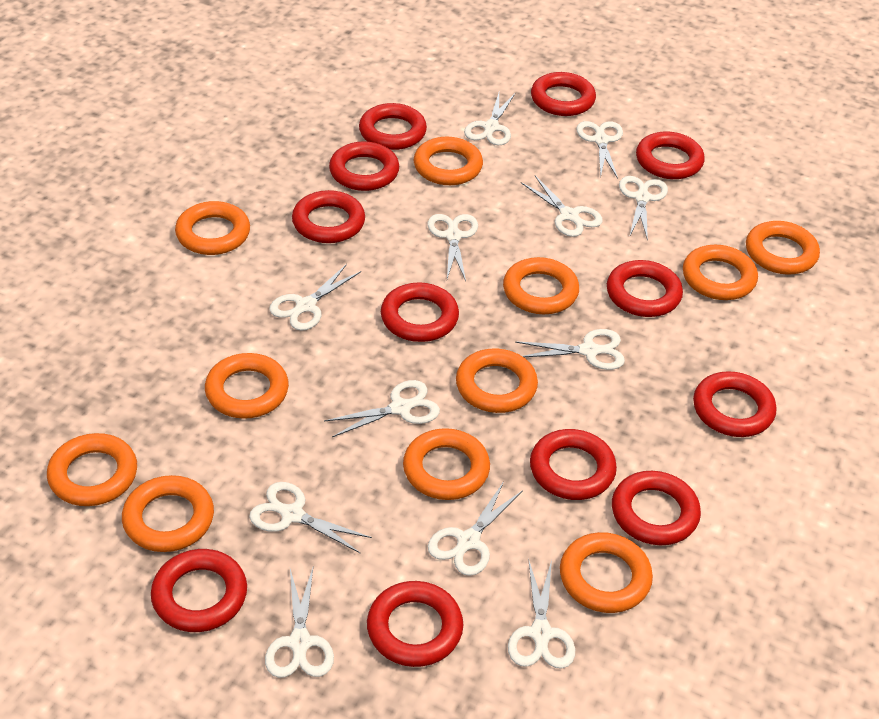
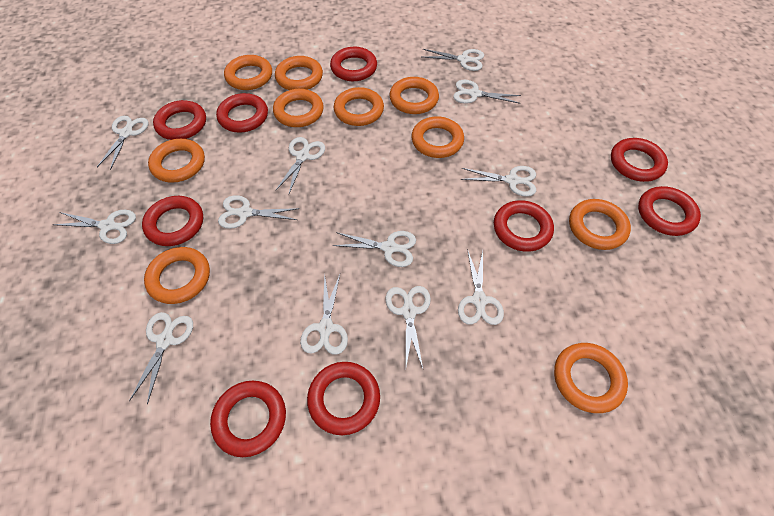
orange ring: [47,433,137,506] [122,475,214,552] [175,201,250,255] [205,353,289,419] [403,428,490,500] [414,137,483,185] [456,349,538,413] [503,257,579,314] [560,532,653,613] [683,245,758,300] [746,221,820,275] = 11 -> [144,247,210,304] [148,139,205,183] [224,55,272,90] [273,89,324,127] [275,56,323,90] [334,87,384,126] [389,77,439,114] [411,116,464,158] [554,343,628,413] [569,199,631,250] = 10
red ring: [151,549,247,632] [292,190,365,243] [329,141,399,191] [359,103,427,150] [367,581,463,667] [381,282,459,342] [530,429,617,500] [531,72,596,116] [607,260,683,317] [612,471,701,545] [636,132,705,179] [693,371,777,437] = 12 -> [142,196,203,246] [153,100,206,140] [210,381,286,457] [216,93,268,132] [307,362,380,435] [330,47,377,81] [494,200,554,252] [611,138,668,182] [638,186,701,236] = 9

